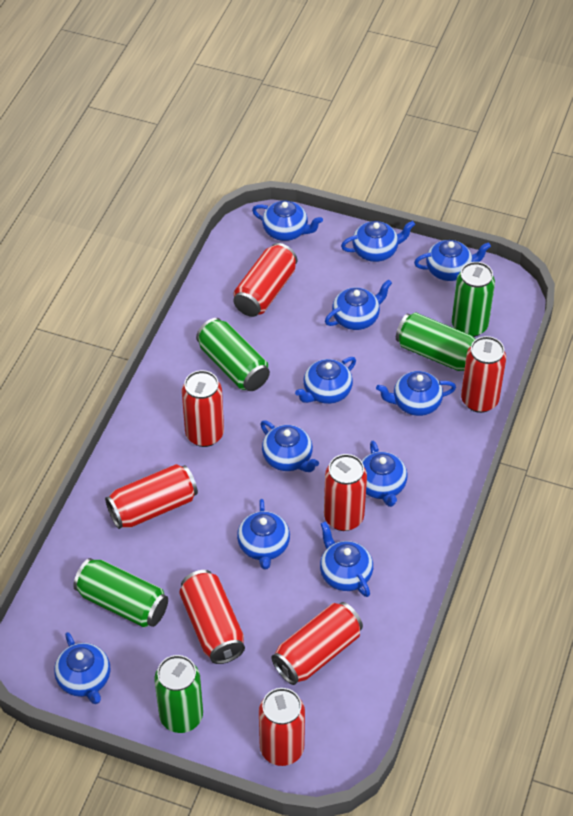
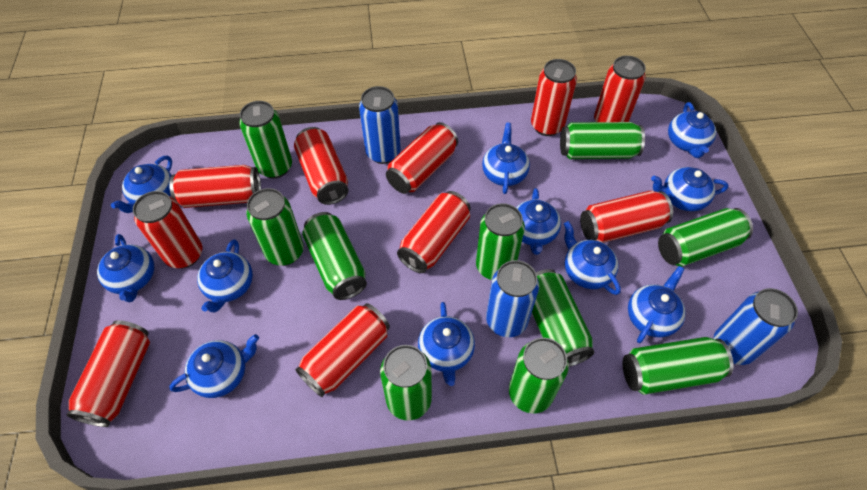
blue can: none = 0 -> [359,86,401,164] [486,260,539,337] [713,288,798,365] = 3
green can: [73,558,168,627] [154,655,203,733] [196,318,270,391] [396,312,476,371] [452,262,495,337] = 5 -> [239,101,292,179] [246,188,304,266] [302,212,367,300] [380,345,432,421] [476,203,525,280] [509,338,569,413] [532,269,595,367] [560,122,645,159] [623,337,734,395] [658,208,753,267] = 10
red can: [105,464,198,529] [179,570,245,664] [182,370,224,447] [233,243,297,317] [259,688,305,766] [272,602,363,685] [324,454,367,531] [461,336,506,413] = 8 -> [67,320,150,427] [133,191,202,268] [169,165,261,208] [294,127,349,205] [295,303,390,397] [386,122,458,194] [397,191,471,273] [531,59,577,136] [580,191,673,243] [594,56,646,122] = 10

